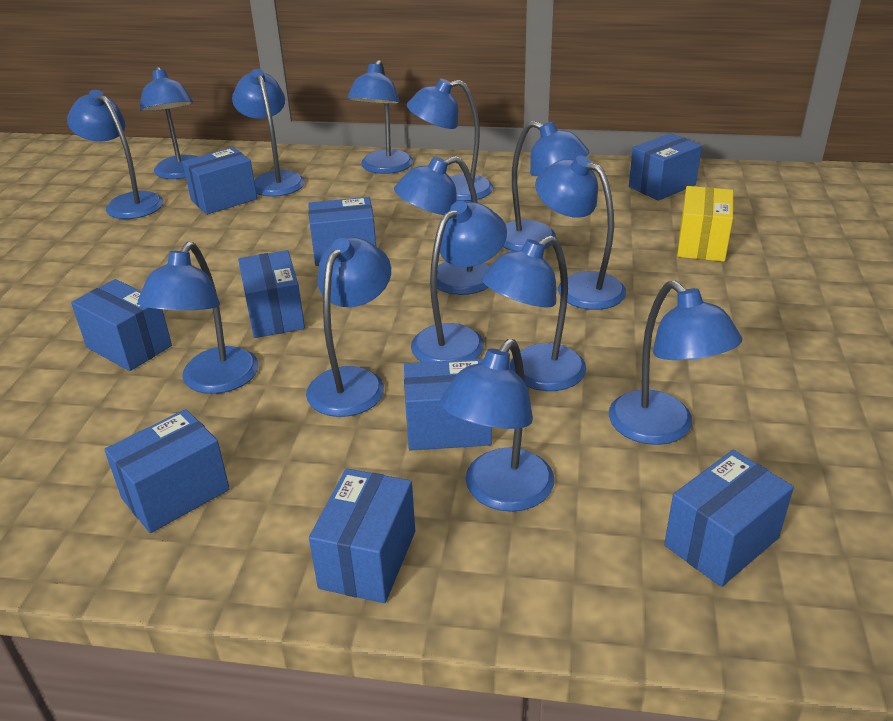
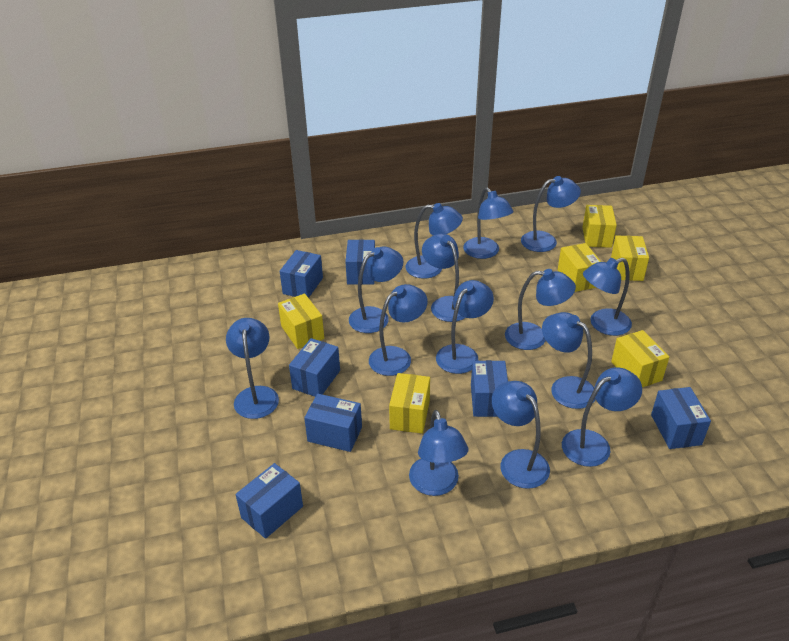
blue box: [71,279,172,371] [104,409,230,533] [182,147,257,215] [238,250,305,338] [308,197,376,266] [309,469,415,603] [404,359,492,450] [629,133,702,201] [664,450,794,587] = 9 -> [235,463,303,539] [280,250,323,298] [289,338,340,397] [304,394,362,452] [345,240,375,285] [471,360,508,417] [651,387,711,449] = 7
yellow box: [677,186,733,262] = 1 -> [278,294,324,349] [389,373,430,434] [558,243,601,292] [583,205,617,248] [611,236,649,281] [611,330,669,387] = 6

